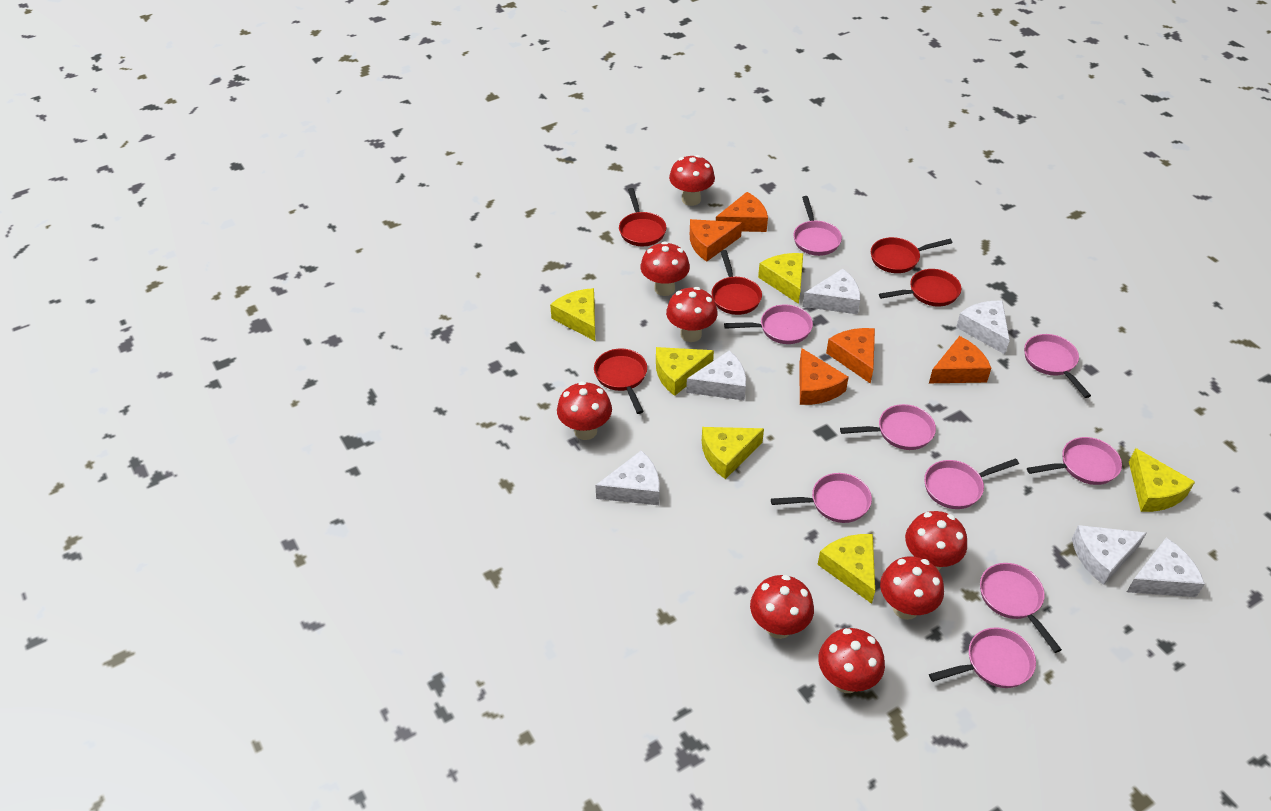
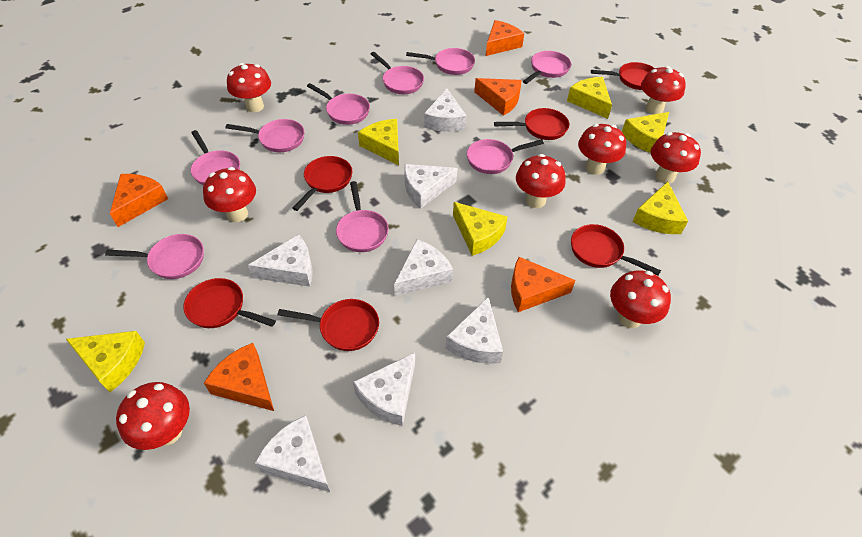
red pan: [594,348,647,414] [619,188,666,246] [711,250,762,315] [871,237,952,273] [879,269,961,307] = 5 -> [183,278,276,328] [277,299,379,351] [292,156,352,211] [494,108,569,140] [571,224,661,275] [591,62,655,90] = 6
white cheese: [595,450,660,505] [686,350,746,401] [803,269,860,314] [956,301,1010,354] [1072,525,1146,585] [1127,538,1205,597] = 6 -> [248,234,312,287] [255,415,330,492] [353,353,415,426] [394,239,453,296] [404,164,458,209] [424,88,467,132] [445,297,503,364] = 7

